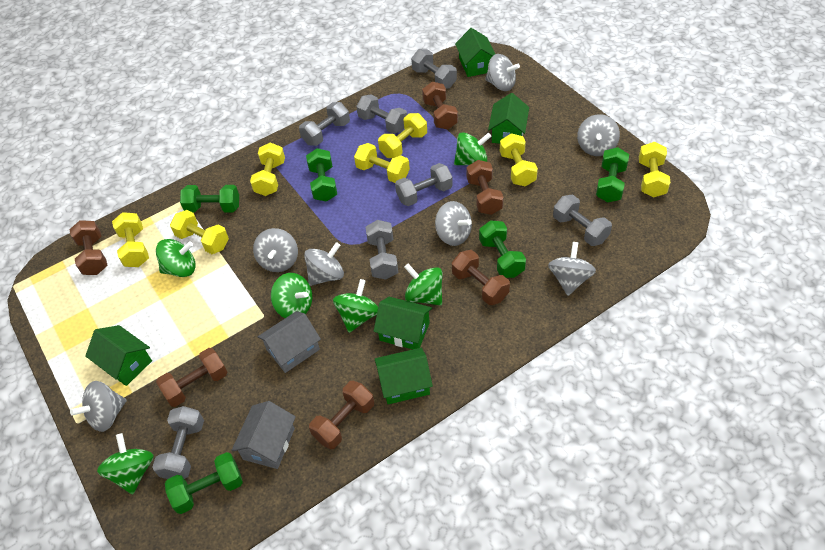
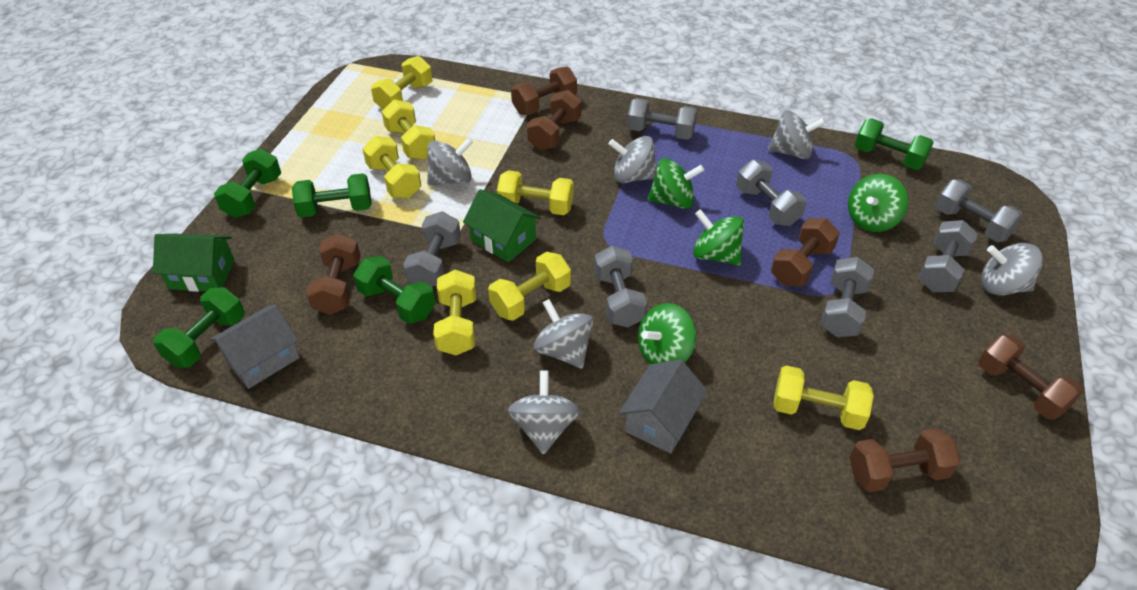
green house: [85,325,152,386] [374,297,432,349] [375,348,433,404] [455,28,495,77] [488,93,529,144] = 5 -> [153,234,235,292] [463,189,541,262] = 2
green spinning top: [97,433,154,494] [156,239,196,277] [271,273,312,318] [333,279,378,333] [404,264,443,305] [454,132,491,165] = 6 -> [638,303,696,364] [648,158,704,209] [693,209,744,265] [848,174,908,232] = 4
grey spinning top: [70,381,127,432] [253,228,298,272] [304,242,344,286] [435,201,472,246] [485,54,520,91] [548,242,596,296] [577,114,620,156] = 7 -> [427,138,473,186] [508,371,580,455] [534,299,594,369] [609,136,657,183] [768,111,826,159] [981,243,1043,296] = 6

